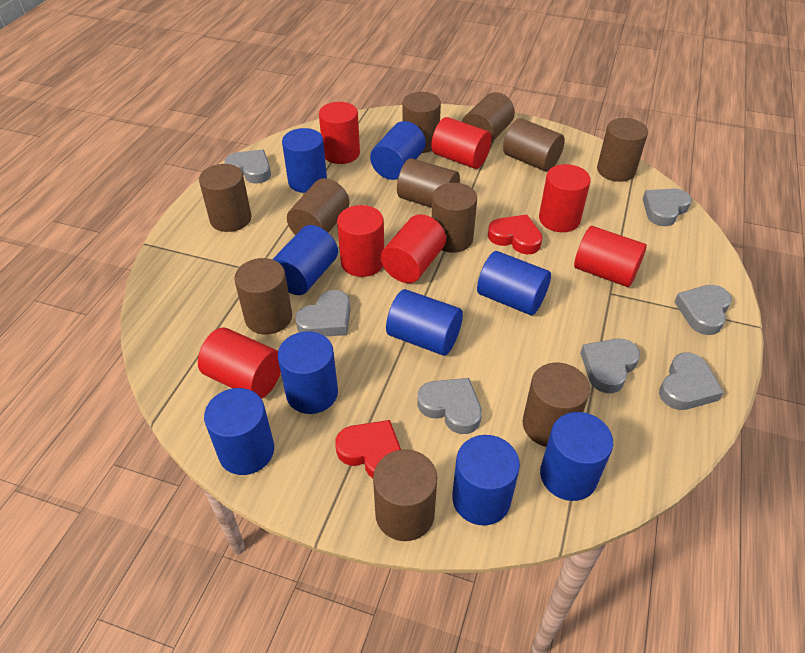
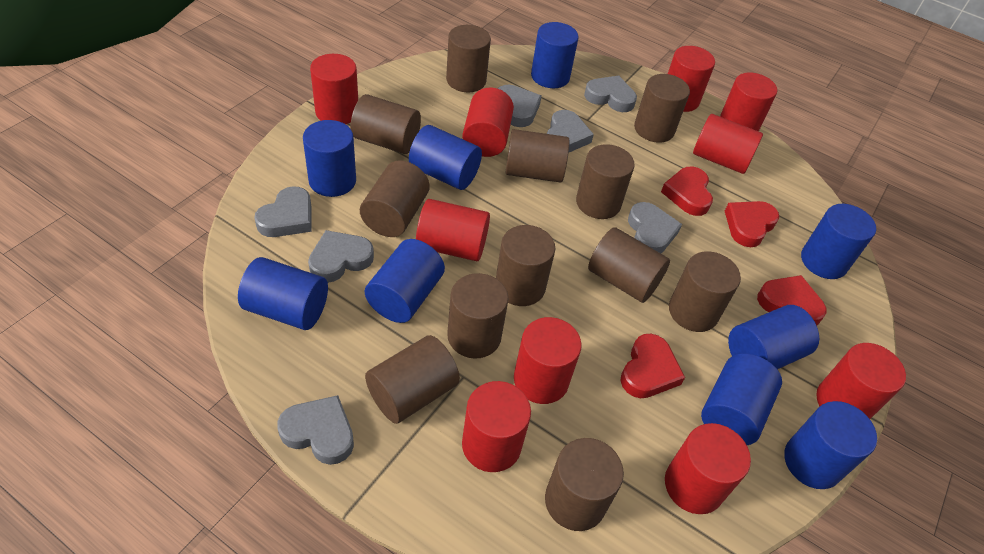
brown cylinder: [199,164,252,232] [234,258,292,335] [287,178,349,235] [373,449,437,541] [397,158,460,208] [402,92,441,153] [432,183,477,252] [462,92,515,142] [503,118,565,172] [522,363,590,447] [597,118,648,182] = 11 -> [351,94,421,154] [360,160,430,237] [365,335,460,424] [446,25,491,92] [447,273,508,358] [496,225,555,306] [505,129,569,183] [545,438,624,531] [576,144,635,219] [588,227,670,303] [634,74,690,143] [669,251,741,332] = 12
red cylinder: [198,327,281,399] [319,102,360,164] [337,205,384,277] [381,214,446,283] [431,117,492,169] [539,164,591,232] [574,226,647,287] = 7 -> [310,54,358,124] [416,199,490,261] [462,88,514,157] [462,381,531,472] [514,317,582,404] [665,423,751,514] [668,46,715,112] [693,114,763,174] [720,73,777,131] [816,343,906,419] = 10
red heart: [335,420,401,478] [488,215,543,254] = 2 -> [621,334,685,398] [661,166,713,216] [725,201,779,247] [757,275,827,325] = 4

